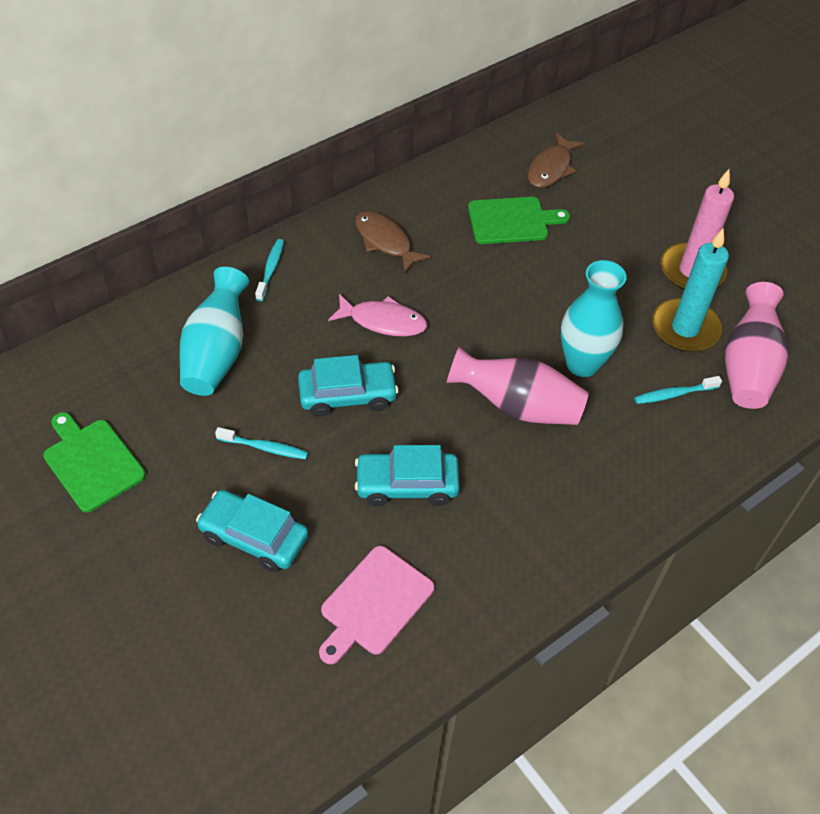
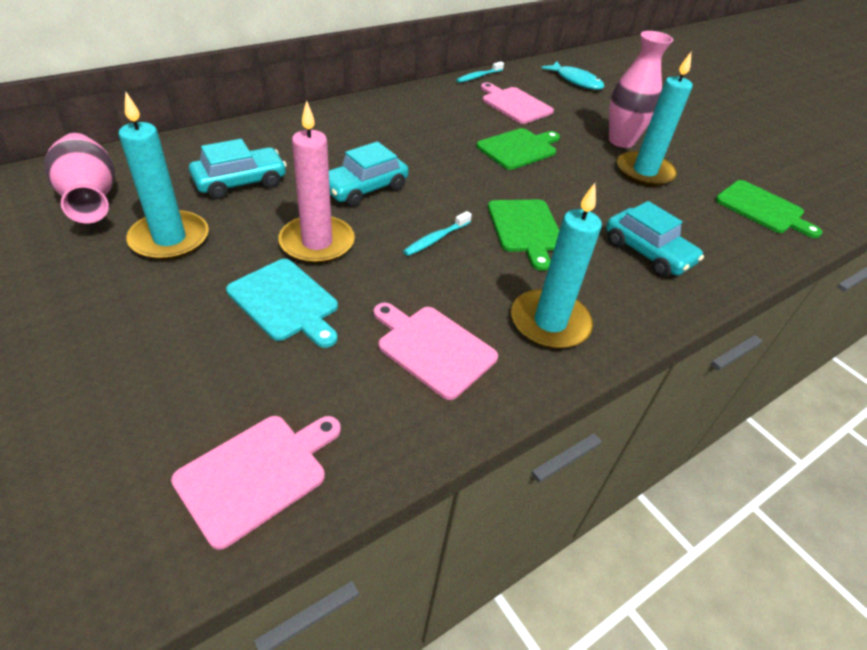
brown fish: [355,211,431,273] [528,133,584,188] = 2 -> none = 0
green cutting board: [43,412,146,513] [468,197,570,244] = 2 -> [476,128,560,170] [488,200,559,271] [715,180,822,238] = 3
pink cutting board: [319,546,434,664] = 1 -> [171,416,341,550] [373,303,498,400] [481,83,554,124] = 3
pink fish: [328,294,427,336] = 1 -> none = 0
turquoise candle: [652,228,729,352] = 1 -> [118,92,209,260] [511,183,602,349] [617,52,693,187] = 3
turquoise cutting board: none = 0 -> [226,259,338,348] = 1
turquoise fish: none = 0 -> [542,61,605,90] = 1
turquoise toothbrush: [215,427,308,459] [255,239,284,301] [634,376,722,404] = 3 -> [403,211,472,256] [456,61,504,83] = 2
turquoise vase: [180,267,249,396] [561,260,626,377] = 2 -> none = 0

